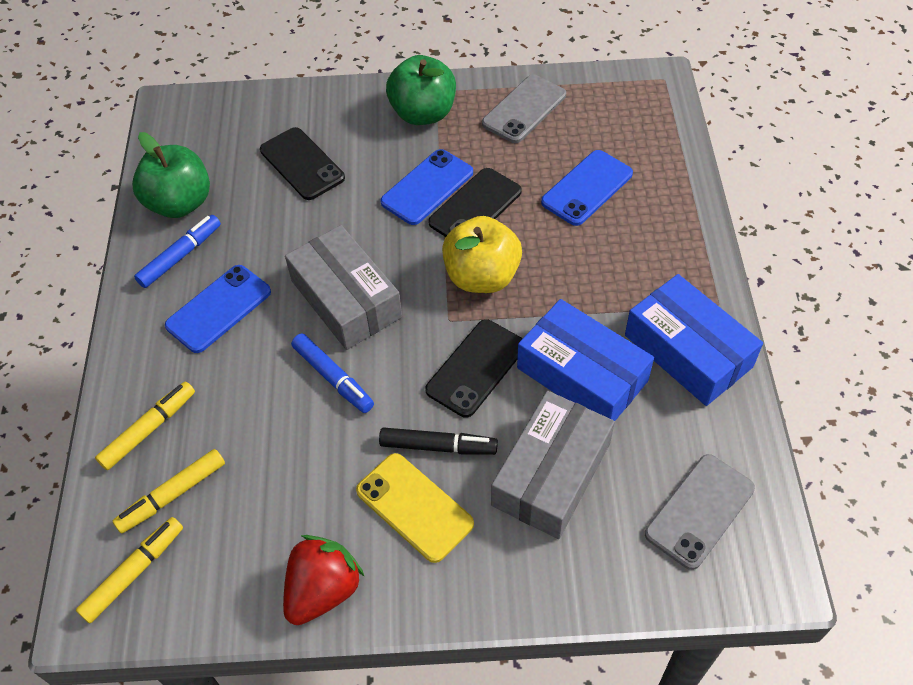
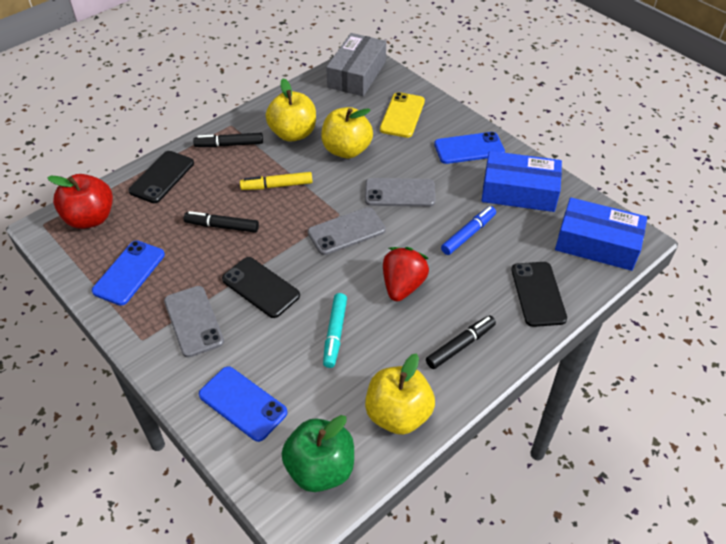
black marker: [379,428,498,455] = 1 -> [184,211,259,233] [193,133,263,147] [426,315,496,369] = 3
blue marker: [134,215,221,288] [291,333,374,413] = 2 -> [441,206,496,255] = 1
green apple: [132,132,210,218] [386,55,456,125] = 2 -> [282,415,354,492] = 1
grey box: [285,225,402,350] [491,391,615,539] = 2 -> [326,33,386,96] = 1
grey phone: [482,75,566,143] [645,454,755,570] = 2 -> [164,286,224,358] [308,207,386,255] [365,178,435,207] = 3
red apple: none = 0 -> [47,174,113,229] = 1
turquoise marker: none = 0 -> [323,293,347,368] = 1
yellow apple: [442,216,522,293] = 1 -> [266,78,316,142] [321,107,373,158] [365,354,435,435] = 3
yellow marker: [76,517,183,623] [95,381,195,470] [113,449,225,534] = 3 -> [240,172,312,190] = 1

